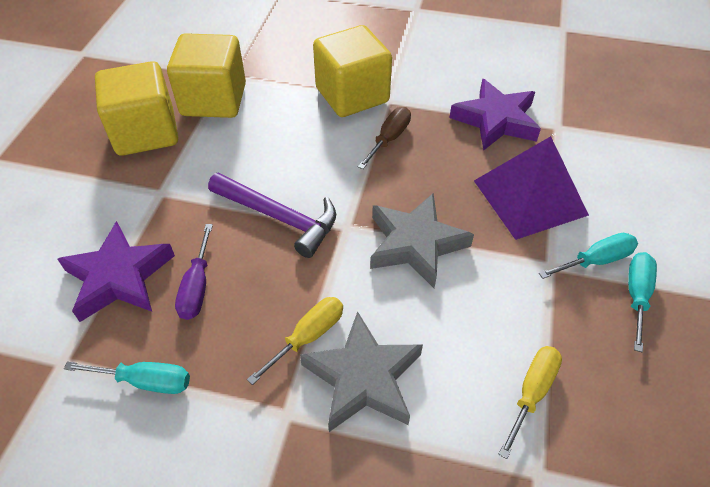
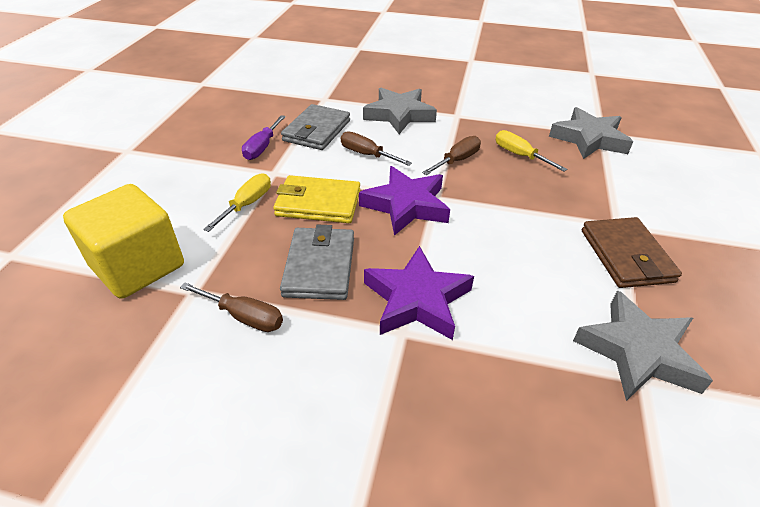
brown screwdriver: [358,107,411,169] = 1 -> [180,283,283,332] [341,132,412,166] [422,136,481,175] = 3
brown wallet: none = 0 -> [582,217,682,288] = 1
grey star: [300,311,423,432] [370,194,474,288] = 2 -> [363,88,437,134] [549,107,633,159] [573,290,713,401] = 3
grey wallet: none = 0 -> [280,225,354,300] [281,104,350,150] = 2
purple hammer: [208,172,336,258] = 1 -> none = 0
purple pyramid: [474,136,589,240] = 1 -> none = 0
turquoise screwdriver: [64,362,190,394] [539,233,638,279] [628,252,657,352] = 3 -> none = 0
yellow cube: [95,61,178,156] [167,33,246,118] [313,25,392,117] = 3 -> [63,184,184,299] = 1
yellow wallet: none = 0 -> [273,175,360,223] = 1

